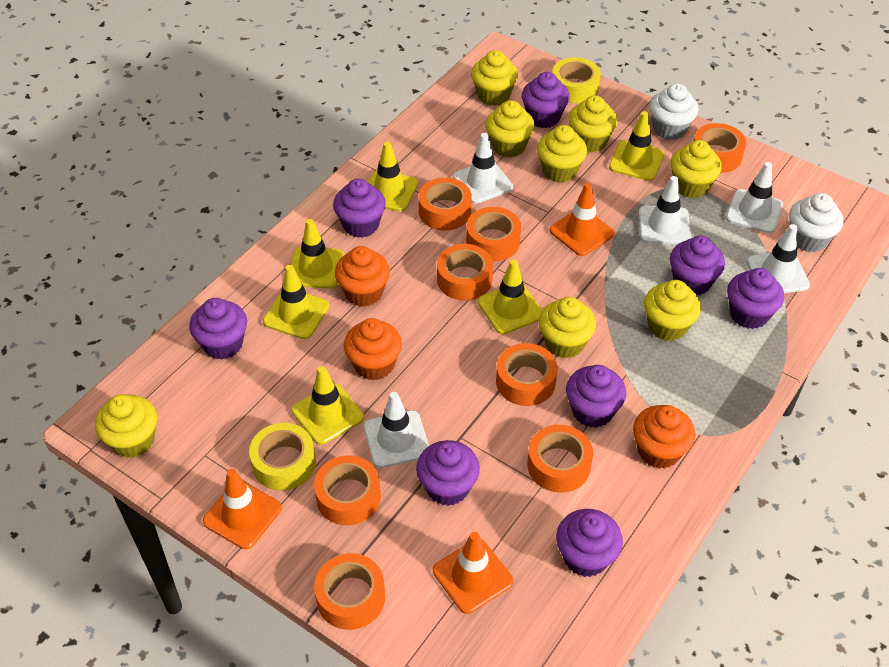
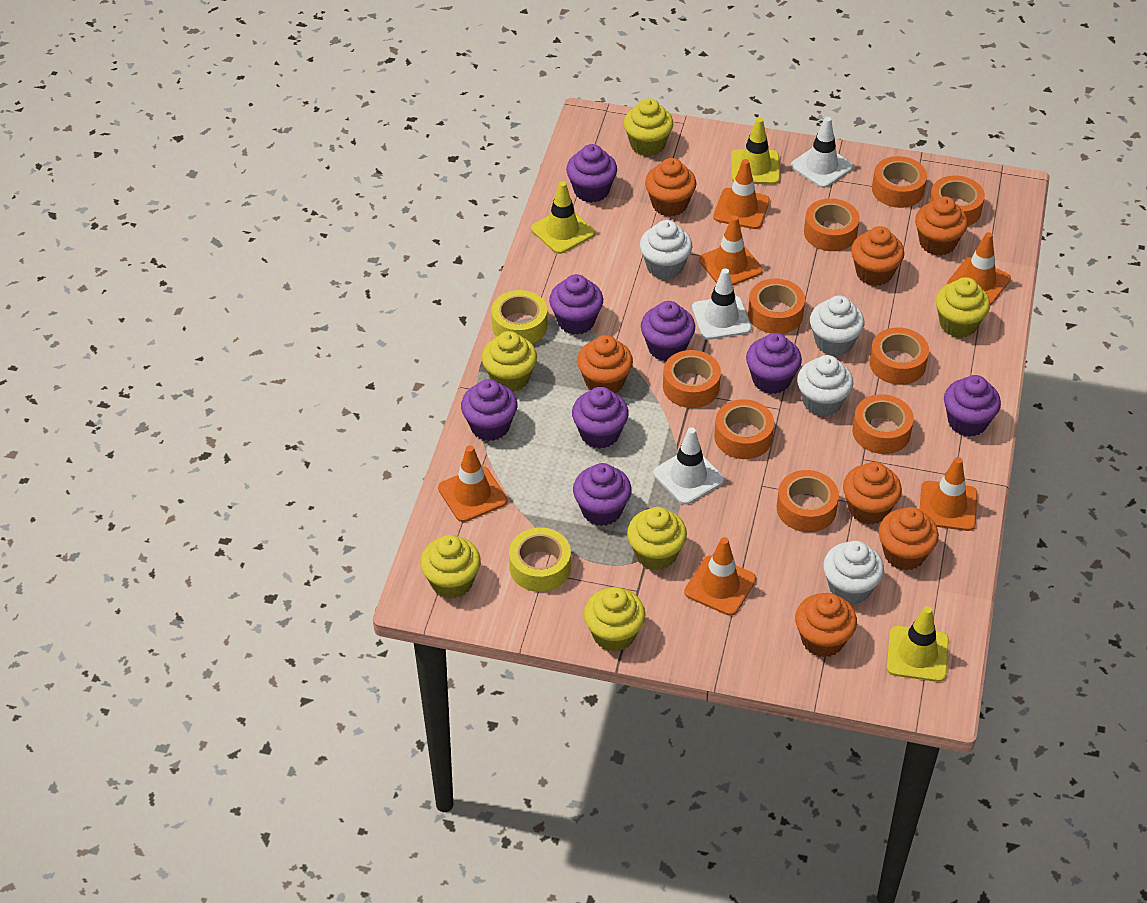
orange cupcake: [335,246,390,307] [344,318,402,381] [633,405,695,469] = 3 -> [577,335,633,393] [645,158,696,217] [795,593,857,657] [843,462,902,525] [851,226,904,286] [879,507,939,571] [915,196,968,256] = 7
orange tape: [314,455,381,525] [314,553,385,630] [418,178,472,230] [437,244,493,301] [466,207,521,261] [496,343,557,406] [527,425,593,493] [694,123,746,173] = 8 -> [663,350,721,408] [714,399,774,459] [748,279,805,334] [777,470,839,532] [804,198,859,251] [852,394,914,454] [869,327,929,385] [872,156,927,208] [929,176,985,226] = 9
orange traffic cone: [203,469,282,549] [433,532,513,614] [550,183,615,256] = 3 -> [438,445,507,522] [684,537,756,616] [699,216,763,286] [713,159,770,229] [920,457,977,531] [947,232,1011,305] = 6
white cupcake: [650,83,698,140] [789,193,843,252] = 2 -> [640,220,692,279] [797,355,853,417] [810,295,864,356] [823,541,884,605] = 4
white traffic cone: [364,392,429,468] [453,133,513,204] [639,176,691,244] [726,162,783,233] [747,224,810,293] = 5 -> [653,427,724,505] [692,268,752,340] [791,117,853,188] = 3
yellow cupcake: [95,394,157,458] [471,50,518,106] [485,100,535,157] [537,125,587,183] [539,297,596,358] [569,95,618,153] [644,280,701,341] [670,140,722,198] = 8 -> [420,535,481,599] [482,331,537,392] [584,587,646,652] [624,98,673,156] [627,507,687,570] [936,277,990,338] = 6
yellow traffic cone: [263,265,330,339] [290,219,344,289] [291,366,364,445] [368,142,418,212] [478,259,543,334] [609,111,664,181] = 6 -> [531,181,595,254] [731,117,780,184] [886,606,949,682] = 3

